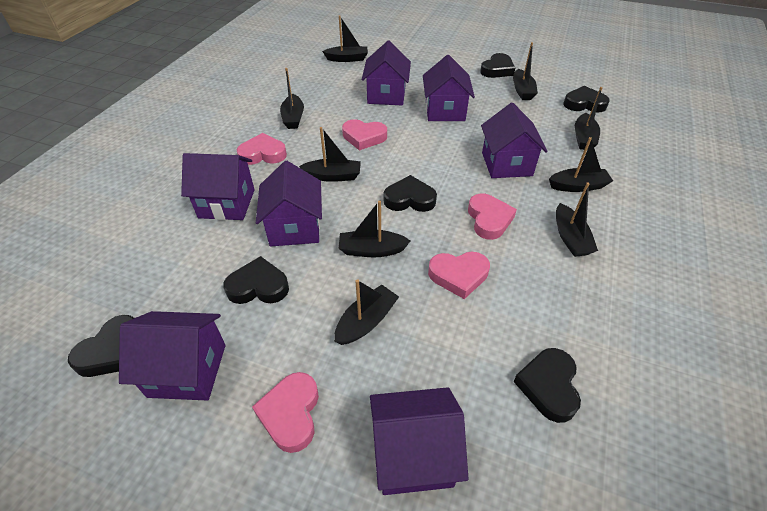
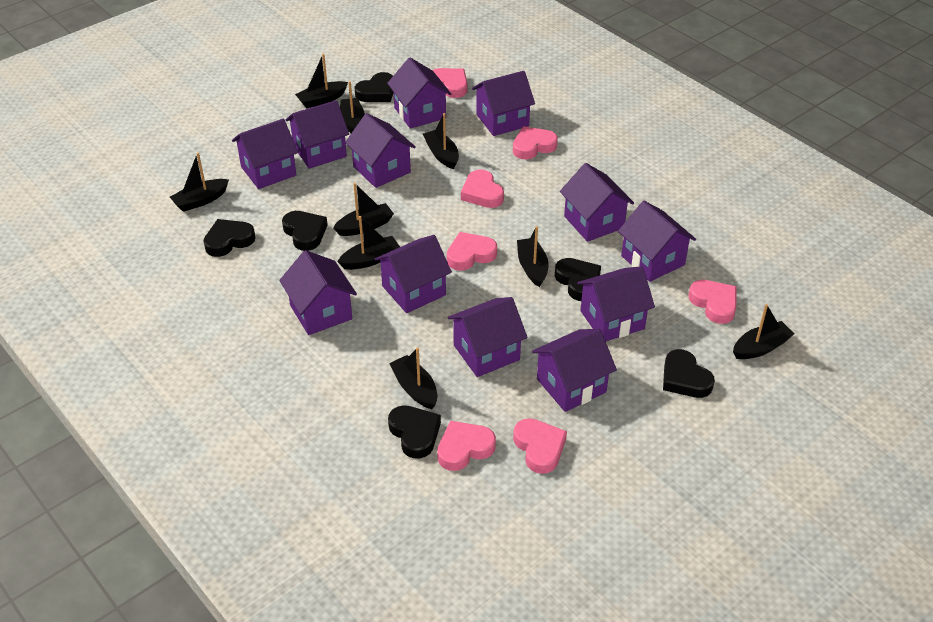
pink heart: [237,133,287,165] [252,372,319,453] [342,119,387,151] [428,252,490,299] [468,193,517,240] = 5 -> [432,68,467,98] [437,421,496,471] [447,232,497,271] [461,169,504,208] [513,126,558,160] [513,418,567,474] [689,280,737,324] = 7
purple house: [119,311,226,401] [181,153,255,220] [256,161,322,247] [362,41,411,105] [370,387,468,495] [423,55,475,121] [481,103,548,178] = 7 -> [232,119,298,189] [279,250,357,335] [285,100,349,169] [345,113,416,188] [375,235,452,313] [387,58,451,129] [447,297,528,377] [472,71,535,136] [532,329,617,412] [560,163,634,242] [577,266,655,341] [618,201,696,282] = 12

